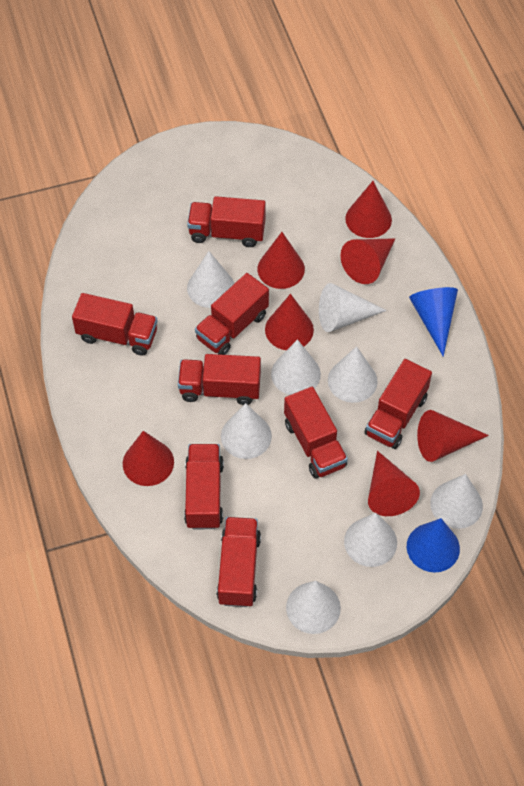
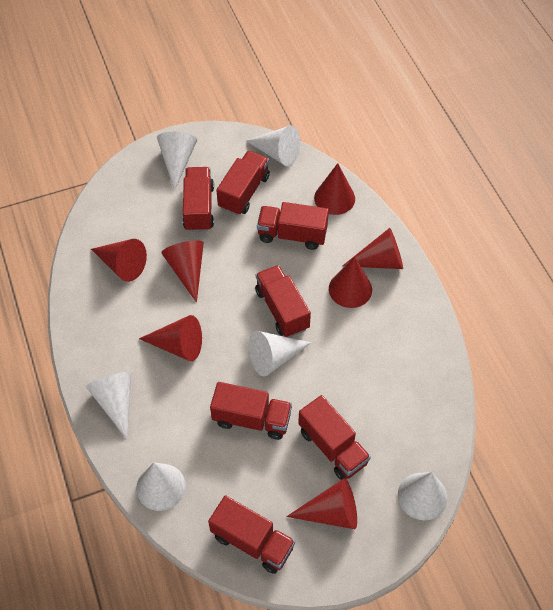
blue cone: [407,518,460,572] [409,287,458,357] = 2 -> none = 0
red truck: [72,293,158,356] [178,354,261,405] [184,444,224,529] [187,196,266,247] [195,273,269,355] [217,517,261,607] [284,387,348,479] [364,359,432,449] = 8 -> [183,167,214,232] [208,495,295,574] [210,382,292,440] [217,151,270,215] [255,265,311,338] [257,202,329,250] [298,395,371,480] = 7
white cone: [187,251,234,308] [221,403,272,459] [271,339,321,395] [286,581,341,634] [319,283,387,332] [328,346,378,403] [344,513,397,567] [430,474,483,529] = 8 -> [85,372,131,439] [136,463,186,511] [157,132,197,190] [246,125,300,166] [248,331,311,377] [398,472,447,520] = 6

